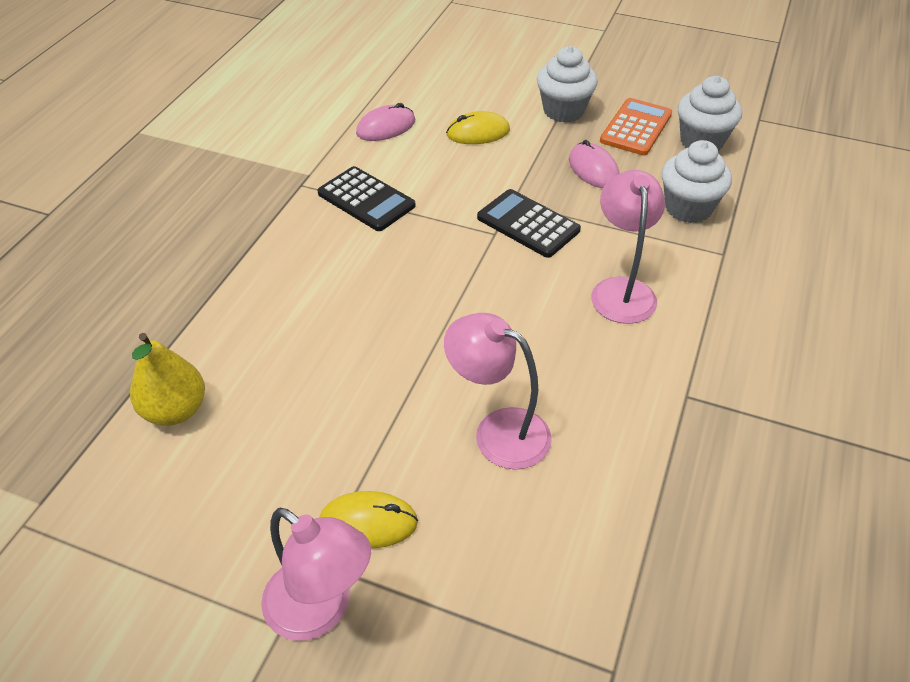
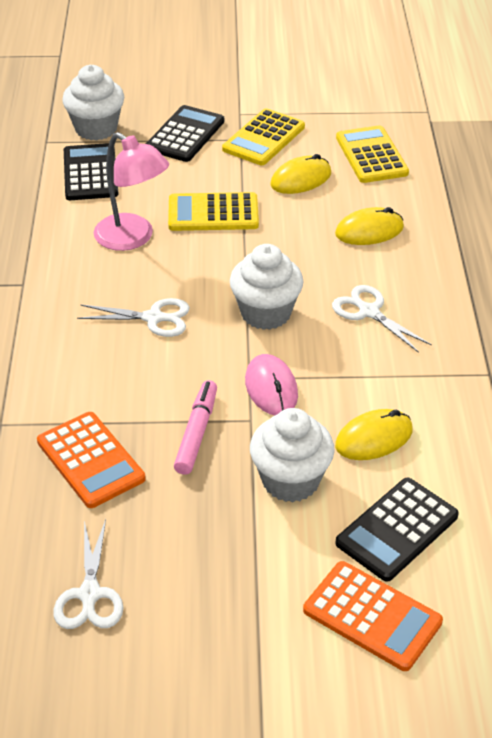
black calculator: [318,166,415,231] [477,189,581,258] = 2 -> [64,143,118,200] [146,105,224,162] [335,478,459,582] = 3
orange calculator: [600,98,672,156] = 1 -> [37,412,146,508] [303,561,443,671] = 2
pink lamp: [261,507,371,641] [444,313,552,470] [591,170,665,324] = 3 -> [94,132,169,251] = 1
pink marker: none = 0 -> [174,380,217,475] = 1
pink mouse: [356,103,415,141] [569,140,620,188] = 2 -> [245,354,298,415] = 1
white scissors: none = 0 -> [54,519,123,629] [77,298,190,337] [332,285,432,353] = 3
yellow calculator: none = 0 -> [168,192,259,231] [222,108,305,165] [336,125,409,183] = 3
yellow mouse: [319,491,418,549] [446,111,510,144] = 2 -> [271,154,331,194] [335,207,404,245] [335,409,413,460] = 3
yellow pear: [130,333,205,426] = 1 -> none = 0

